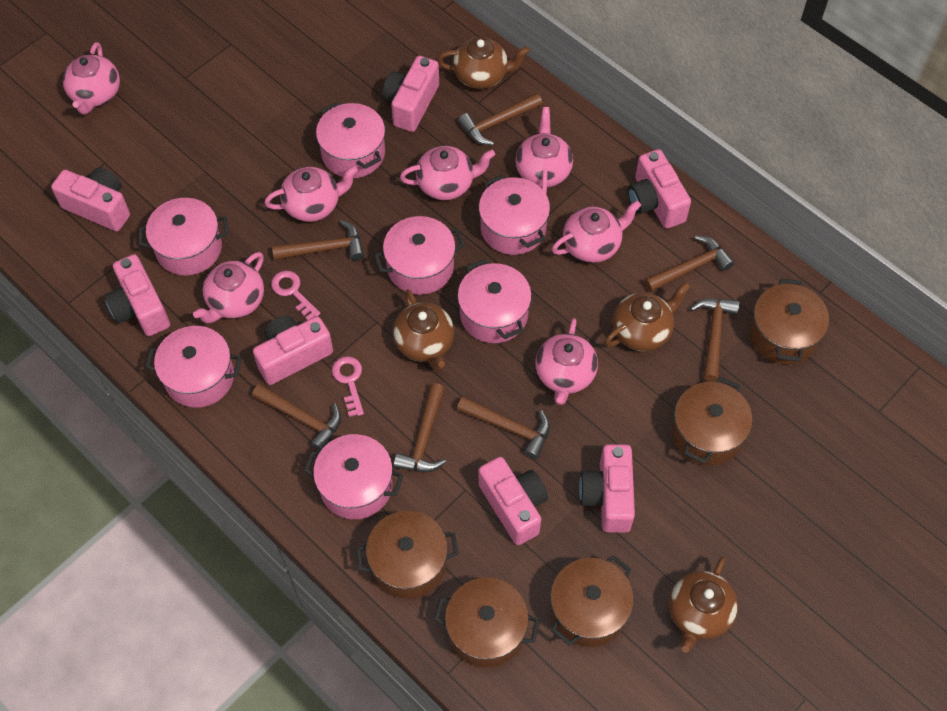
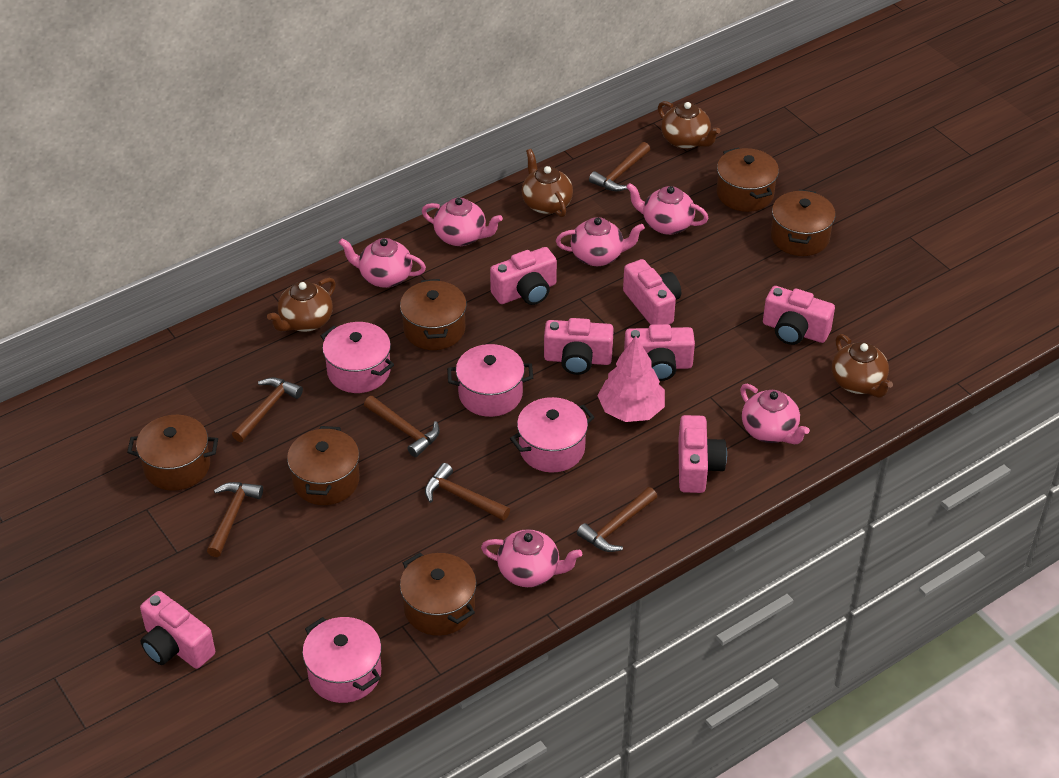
brown hammer: [252,384,341,451] [272,220,364,261] [393,383,446,472] [457,397,550,459] [458,93,542,145] [644,236,734,292] [690,299,739,382] = 7 -> [207,482,263,557] [232,377,303,442] [364,396,440,457] [425,463,510,521] [577,487,657,552] [589,142,650,191] = 6
brown pot: [356,511,459,598] [434,578,540,667] [551,555,634,647] [672,377,752,465] [749,279,829,364] = 5 -> [127,415,218,491] [287,426,360,505] [400,279,467,350] [400,553,476,636] [716,147,779,212] [771,189,835,256] = 6
pink key: [271,271,320,320] [332,356,364,417] = 2 -> none = 0
pink pot: [138,198,228,276] [145,326,242,408] [304,434,403,519] [316,102,385,178] [374,216,465,295] [457,259,532,343] [479,175,550,255] = 7 -> [302,617,381,703] [321,322,394,393] [447,344,533,417] [510,397,595,472] = 4
pink teapot: [63,42,120,114] [193,252,264,323] [264,166,358,222] [400,146,495,200] [516,107,573,195] [535,318,598,405] [552,200,641,263] = 7 -> [339,238,426,288] [422,198,503,246] [481,529,582,587] [556,217,645,266] [626,183,708,235] [740,384,810,444] = 6
pink tree: none = 0 -> [597,336,665,422] = 1

